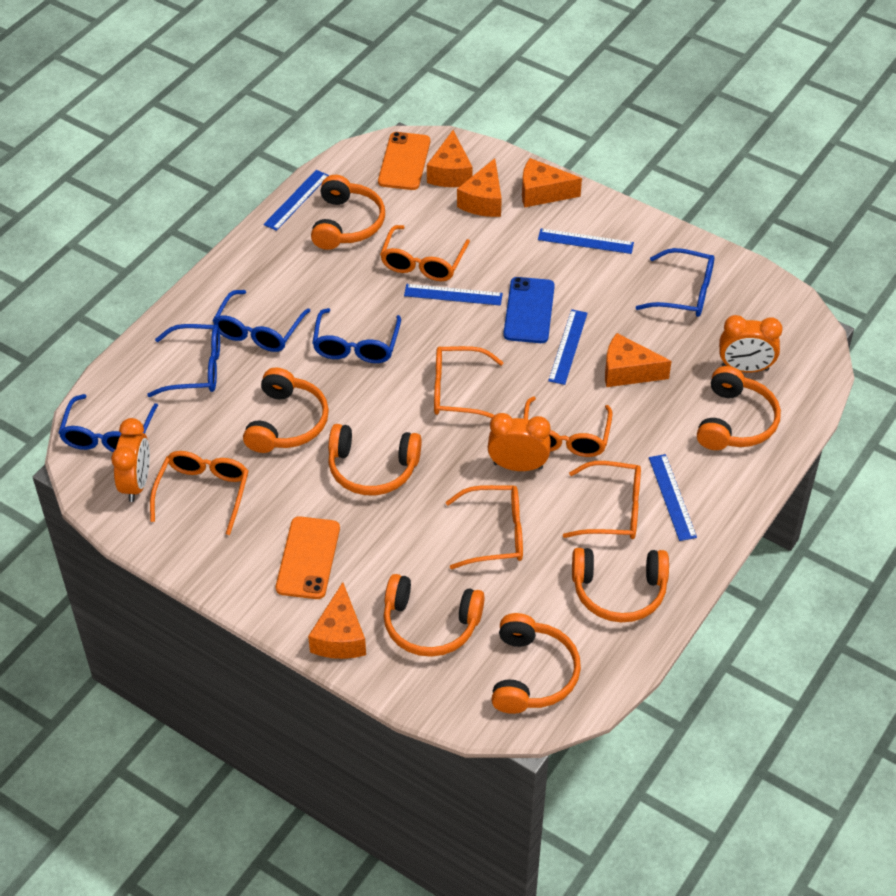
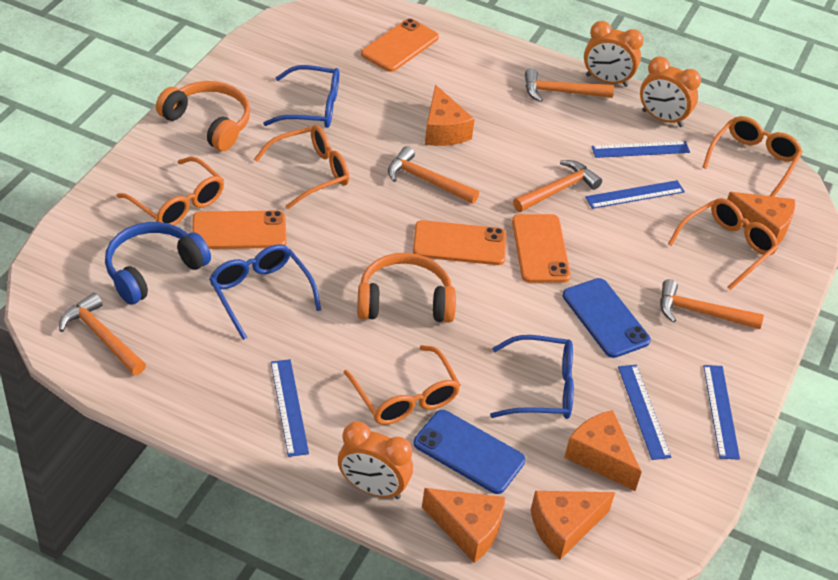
blue glasses: [58,394,158,452] [147,324,220,397] [212,290,310,352] [312,308,401,363] [635,248,714,317] = 5 -> [209,245,321,340] [263,65,339,128] [490,335,574,419] = 3
blue headphones: none = 0 -> [105,222,211,305] = 1
blue phone: [503,277,555,343] = 1 -> [414,410,526,494] [563,278,651,358] = 2
orange glasses: [150,451,248,535] [380,225,470,281] [434,346,504,418] [446,485,523,569] [523,397,612,457] [563,461,641,539] = 6 -> [117,157,224,225] [254,125,349,209] [343,345,461,425] [668,198,778,290] [702,116,803,197] = 5
orange hammer: none = 0 -> [59,293,146,375] [388,146,479,204] [513,160,602,212] [525,68,614,102] [660,279,764,329] = 5
orange headphones: [243,368,329,453] [311,175,385,250] [328,424,422,495] [384,574,485,657] [491,613,581,714] [572,548,669,622] [697,366,781,450] = 7 -> [156,81,250,151] [357,253,456,323] = 2
orange phone: [276,516,340,599] [378,132,430,190] = 2 -> [192,210,287,249] [361,18,439,72] [413,220,506,265] [512,214,571,283] = 4

